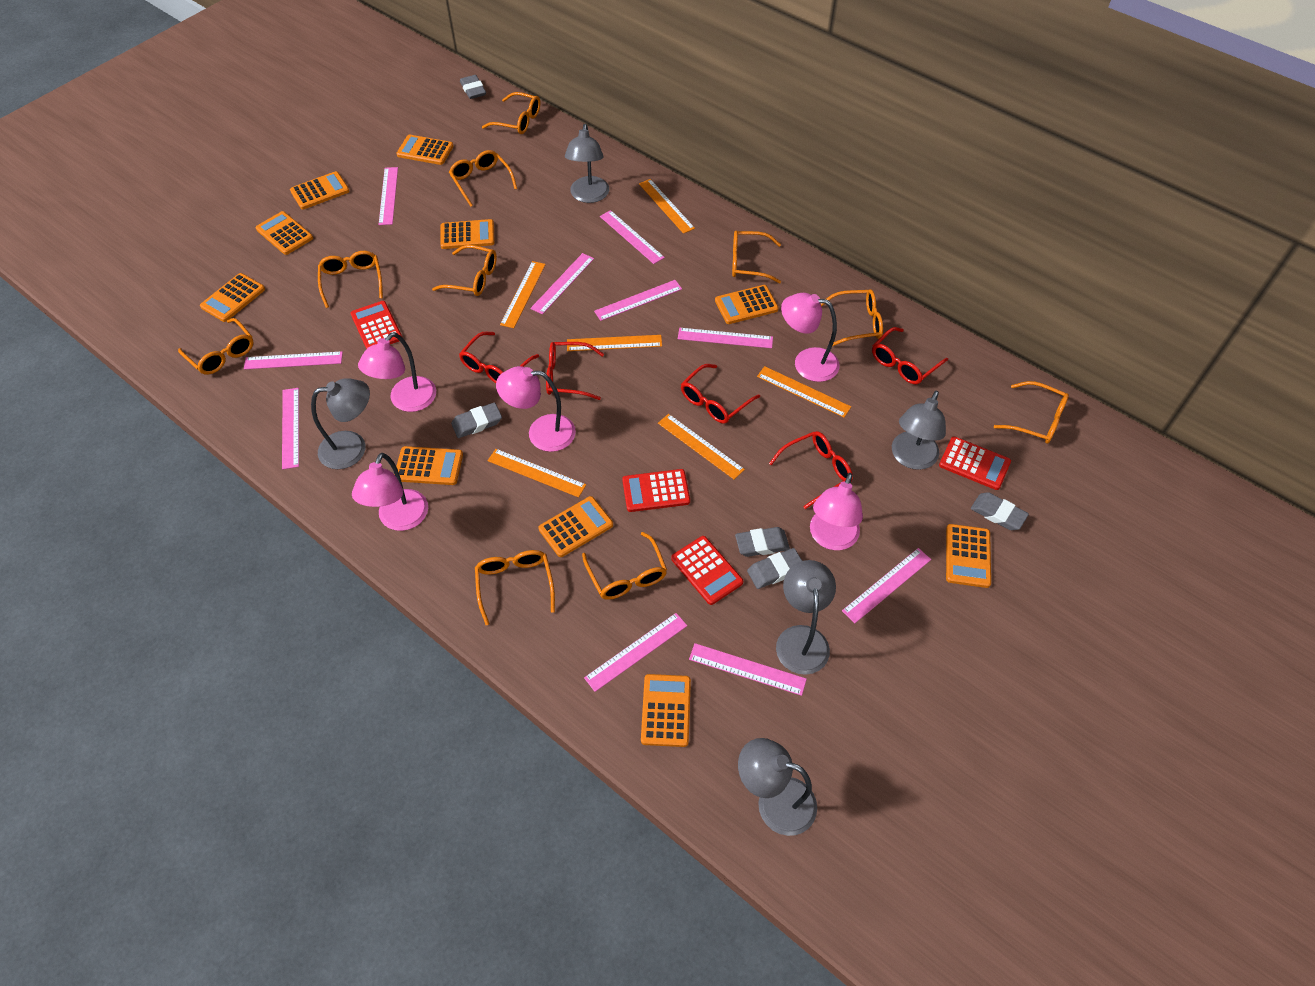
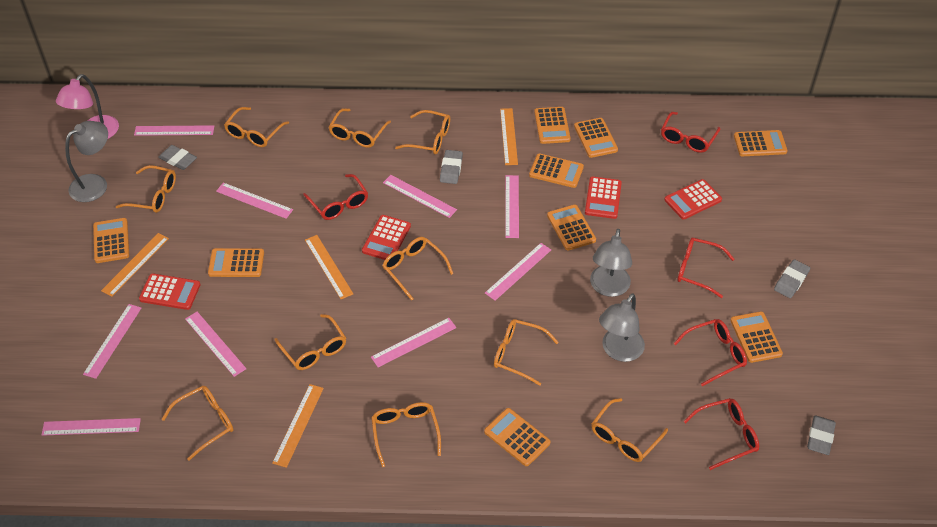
grey eraser: [451,402,502,438] [460,75,486,99] [735,527,790,557] [747,548,802,589] [971,492,1029,530] = 5 -> [158,145,197,170] [440,150,463,184] [774,259,810,298] [807,415,836,455] = 4
grey lamp: [311,378,370,469] [565,124,609,203] [738,738,817,836] [776,560,836,675] [892,391,946,470] = 5 -> [65,121,108,202] [590,229,632,297] [599,294,645,362] = 3
orange calculator: [200,273,265,322] [256,211,313,255] [290,171,349,209] [394,446,463,485] [397,135,453,165] [440,219,495,249] [538,496,613,557] [641,674,691,747] [715,285,779,324] [946,524,991,588] = 10 -> [93,218,129,263] [208,248,264,277] [484,408,550,466] [529,153,584,188] [534,107,571,144] [547,204,596,250] [574,118,618,158] [730,311,783,363] [734,130,788,156] = 9
orange ruler: [488,449,586,498] [500,261,546,328] [567,335,662,351] [639,179,695,234] [658,414,745,479] [757,366,851,417] = 6 -> [101,233,169,297] [272,384,324,468] [305,235,353,299] [500,108,518,165] = 4
pink lamp: [352,453,428,531] [358,332,436,412] [496,366,576,452] [781,293,840,382] [810,473,863,550] = 5 -> [56,74,119,139] = 1
pink ruler: [244,351,343,369] [282,388,299,470] [379,167,398,225] [530,253,594,315] [584,613,687,692] [594,280,682,321] [600,210,665,264] [678,328,773,348] [689,643,807,696] [842,548,931,623] = 10 -> [42,418,141,436] [83,304,141,379] [134,125,214,136] [185,312,247,377] [216,182,293,219] [371,318,457,367] [383,175,457,218] [485,243,551,301] [505,175,519,238] = 9

